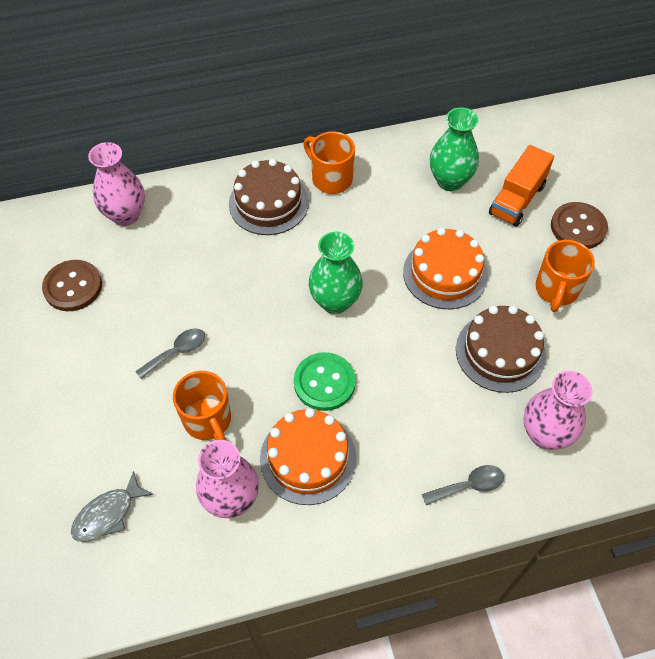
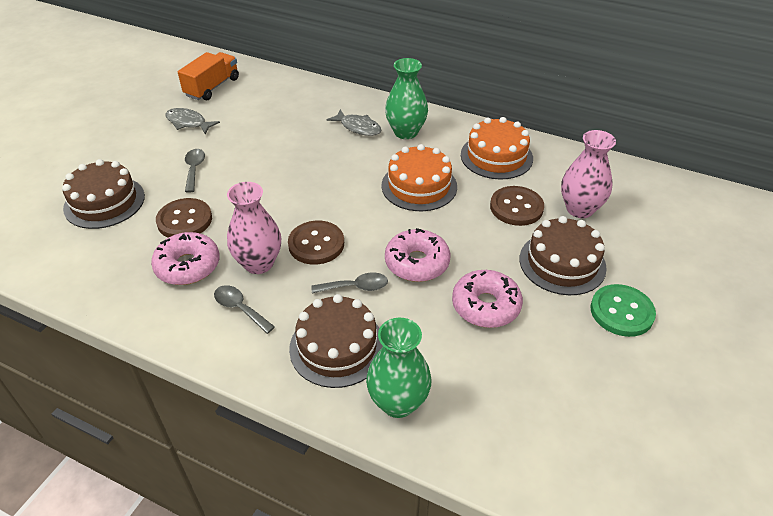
brown button: [42,260,102,311] [551,202,608,249] = 2 -> [156,198,212,238] [288,221,344,265] [490,186,544,226] = 3
brown cake: [229,159,309,235] [456,305,546,393] = 2 -> [62,159,145,229] [289,294,383,388] [520,216,607,295] = 3
grey fish: [71,471,153,542] = 1 -> [166,108,220,134] [326,109,381,136] = 2
grey spoon: [135,328,205,379] [422,465,504,505] = 2 -> [185,149,205,193] [214,285,275,334] [311,273,388,294] = 3
orange mug: [173,371,231,440] [303,131,355,194] [535,240,595,312] = 3 -> none = 0
pink donut: none = 0 -> [151,232,220,285] [385,228,450,282] [452,270,523,328] = 3
pink vase: [88,142,145,226] [196,440,259,518] [523,371,592,450] = 3 -> [227,182,281,274] [561,130,616,218] = 2

